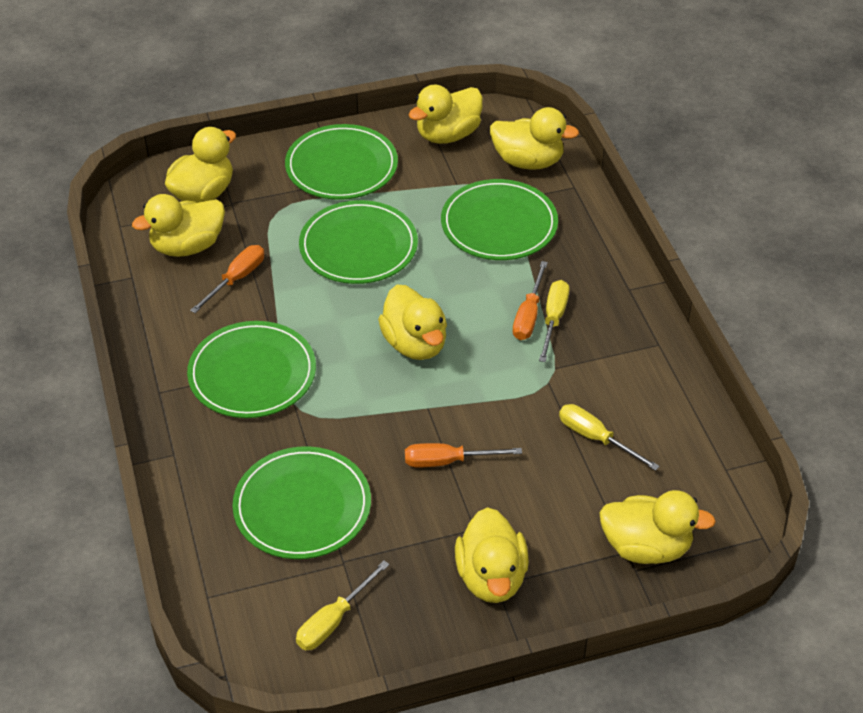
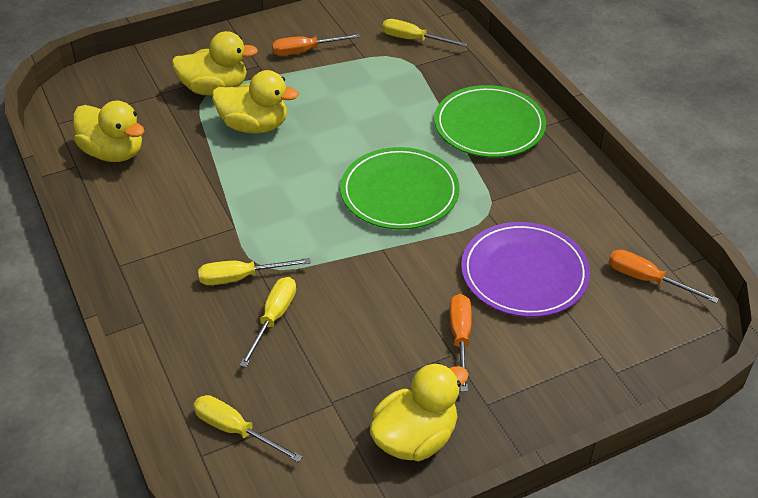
green plate: [187,321,316,418] [233,446,371,559] [285,124,398,200] [299,200,418,284] [441,179,558,260] = 5 -> [340,147,460,230] [434,85,546,158] = 2
purple plate: none = 0 -> [461,222,590,317] = 1
yellow duck: [132,194,225,257] [165,127,236,203] [378,285,447,360] [409,85,483,144] [455,507,529,603] [490,107,579,170] [599,490,716,564] = 7 -> [73,100,144,162] [172,31,258,95] [212,70,299,133] [370,363,469,461] = 4
yellow screwdriver: [296,560,390,650] [539,280,569,362] [559,404,660,471] = 3 -> [193,395,303,462] [198,258,311,285] [239,277,296,367] [382,19,468,47] = 4

